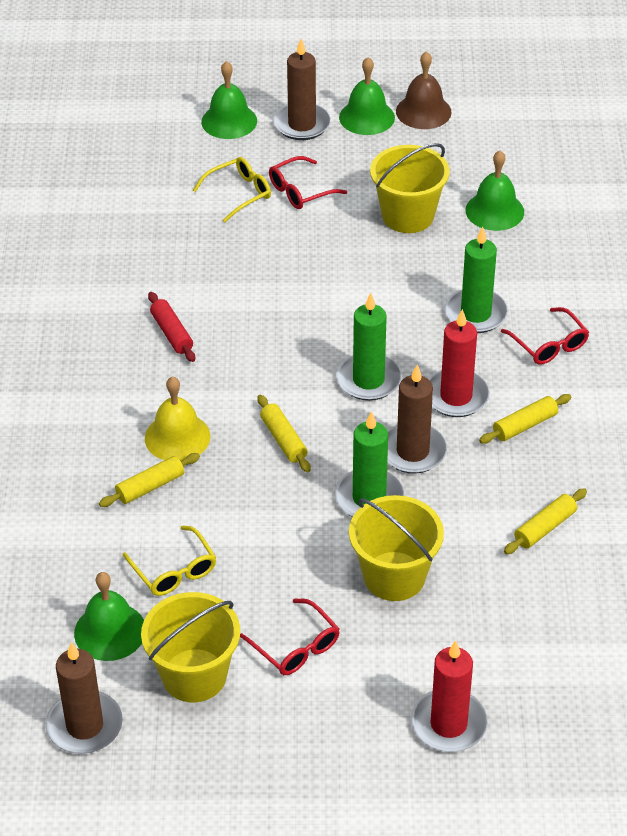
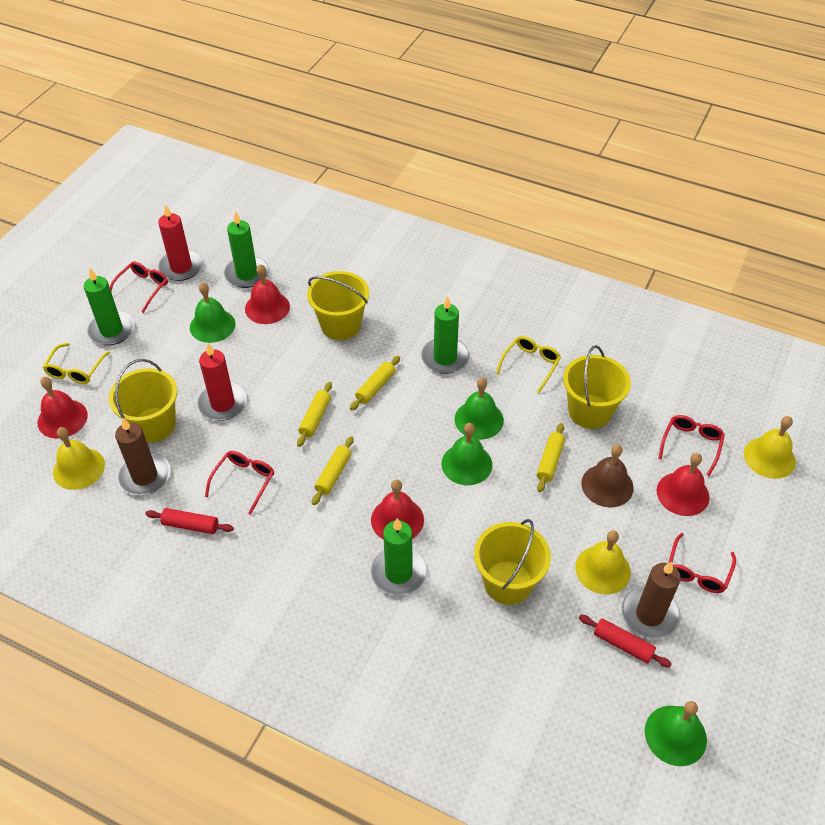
brown candle: [46,642,123,754] [273,39,331,140] [387,365,447,474] = 3 -> [115,418,171,495] [622,561,681,639] = 2
green candle: [335,411,404,517] [336,293,402,401] [445,227,508,333] = 3 -> [84,269,134,345] [224,211,269,288] [371,518,427,596] [421,296,469,374] = 4
red bell: none = 0 -> [38,377,88,439] [245,264,290,324] [371,480,424,540] [657,453,709,516] = 4
red glasses: [240,598,340,675] [269,156,347,209] [501,307,589,365] = 3 -> [110,262,168,313] [205,451,274,515] [658,415,725,476] [668,533,736,593] = 4
red rolling pin: [148,292,195,362] = 1 -> [145,508,234,534] [579,615,672,668] = 2
yellow bell: [145,376,211,461] = 1 -> [53,427,105,490] [575,530,631,594] [744,416,796,479] = 3
yellow bucket: [141,592,240,702] [349,495,444,601] [370,143,450,233] = 3 -> [109,359,177,443] [307,271,369,340] [474,519,551,605] [563,345,631,429] = 4

